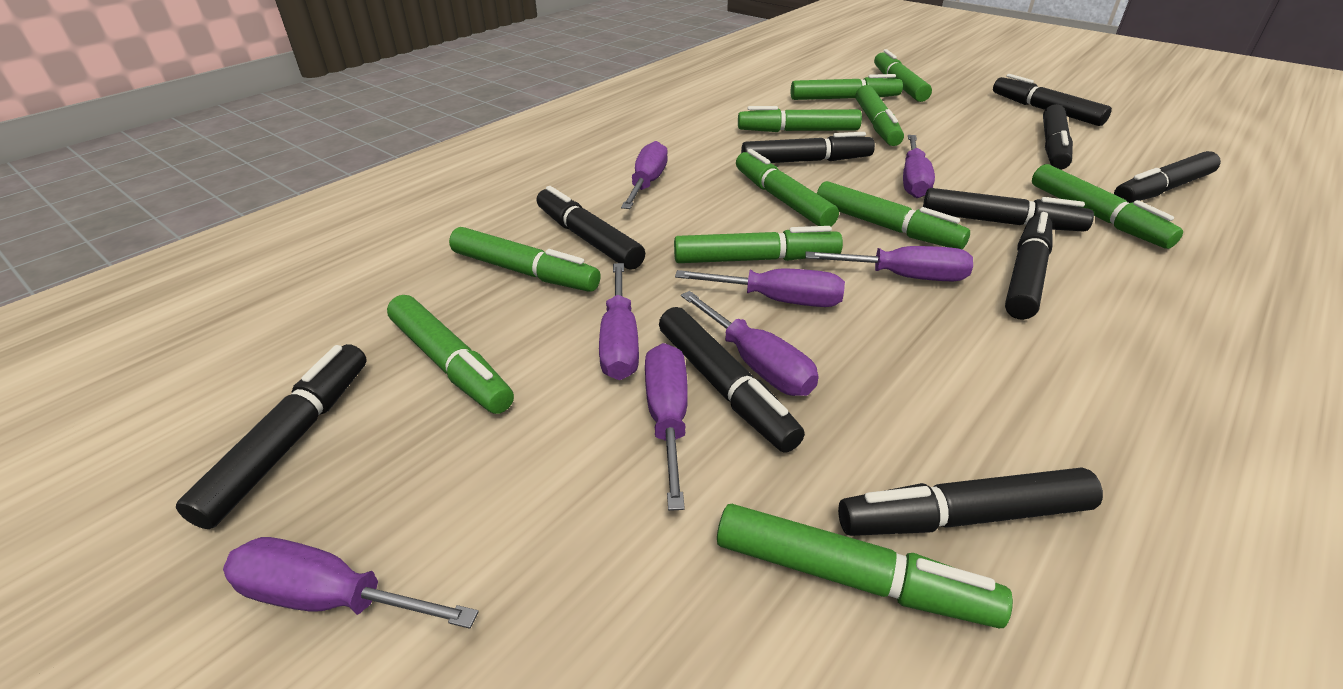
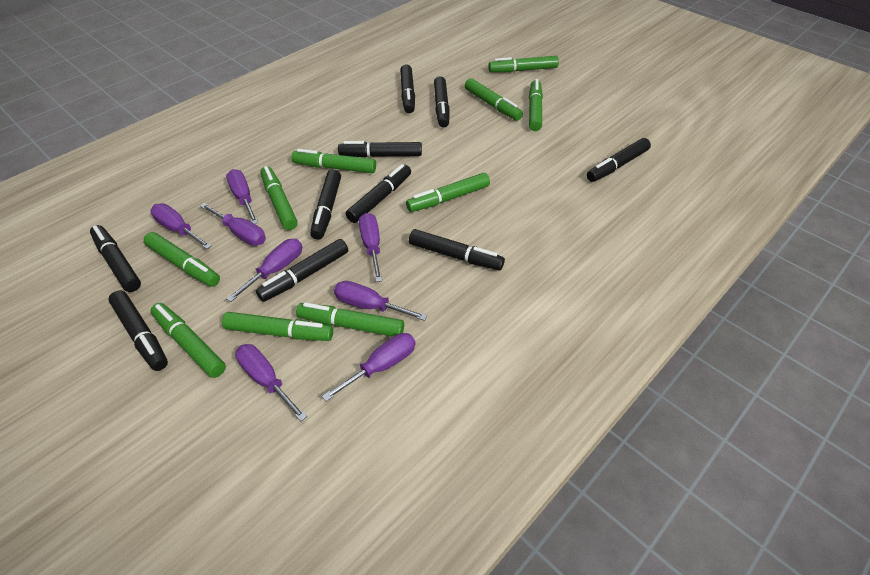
green marker: [387,295,514,414] [449,227,601,292] [674,226,843,263] [717,504,1013,628] [736,149,839,226] [738,106,862,132] [791,74,903,100] [817,181,970,249] [856,85,904,146] [874,49,932,102] [1032,164,1183,249] = 11 -> [143,232,220,287] [151,303,226,378] [222,312,333,341] [260,166,298,230] [291,149,376,173] [296,302,404,337] [406,173,490,212] [465,78,523,121] [488,56,559,72] [529,79,543,131] = 10

